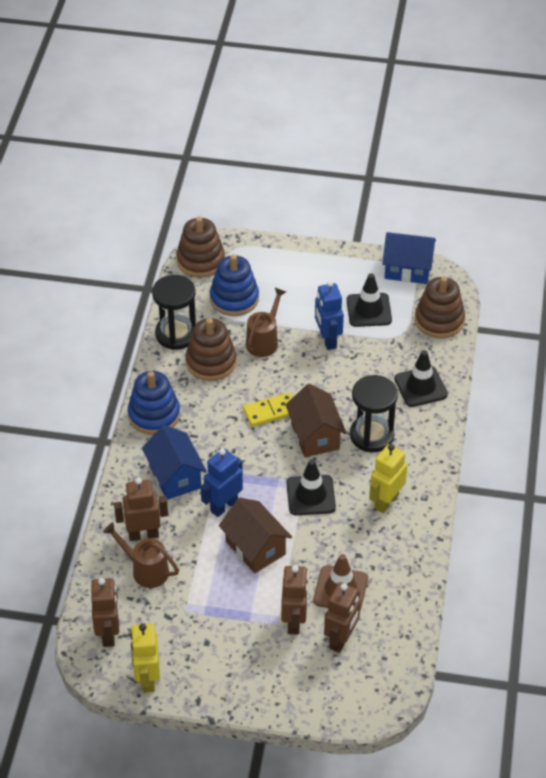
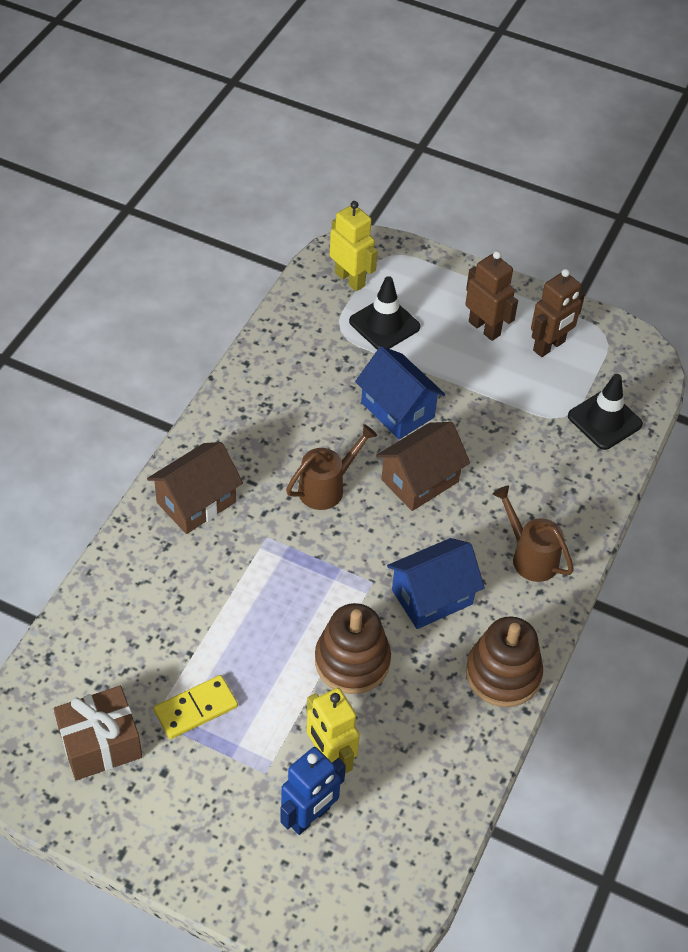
black hourglass: [152,275,196,350] [350,375,398,452] = 2 -> none = 0
black traffic cone: [287,459,336,515] [347,273,392,327] [395,350,448,407] = 3 -> [349,276,420,350] [568,374,643,450] = 2
blue robot: [201,448,243,517] [315,281,344,350] = 2 -> [280,747,346,835] = 1
blue stacking toy: [128,371,180,435] [210,255,259,316] = 2 -> none = 0
brown gift: none = 0 -> [54,686,142,780] = 1
brown robot: [91,578,119,647] [114,478,168,541] [281,565,308,634] [324,582,361,653] = 4 -> [465,251,518,341] [531,269,585,357] = 2
brown stacking toy: [176,216,225,277] [186,318,236,381] [415,276,465,338] = 3 -> [315,603,391,694] [466,616,543,707] = 2
brown traffic cone: [313,554,368,610] = 1 -> none = 0

